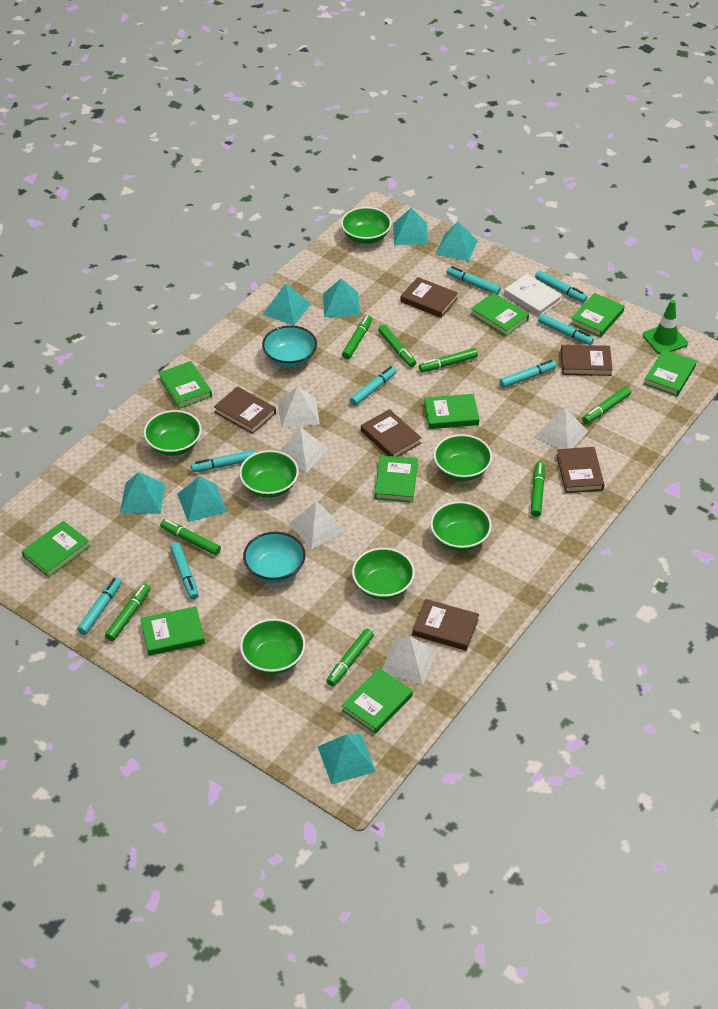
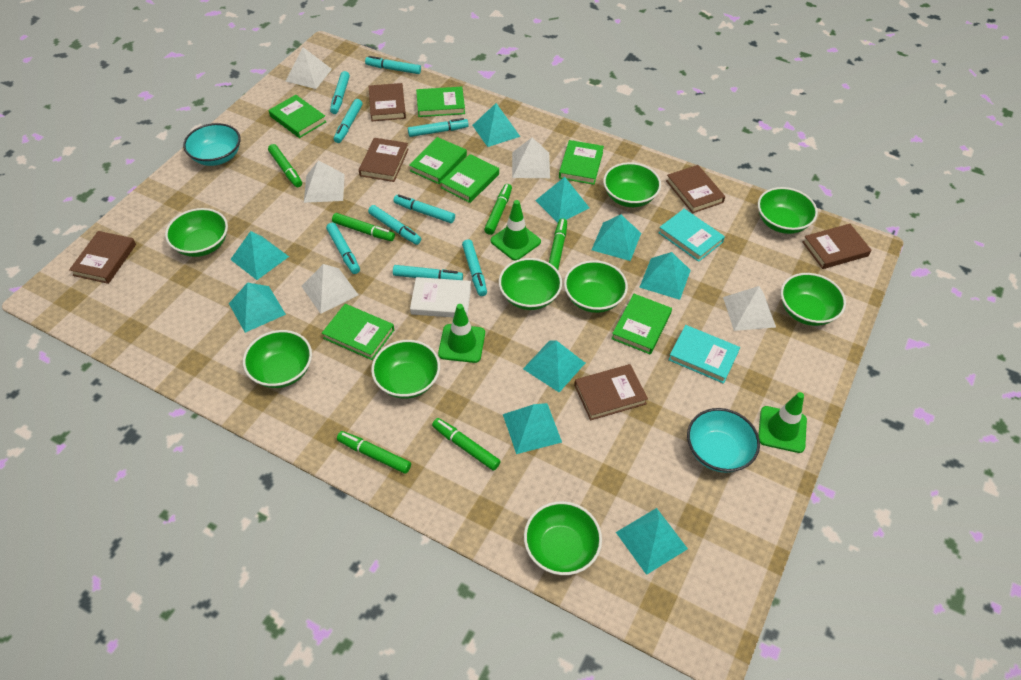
green book: [22,521,90,577] [140,606,205,656] [159,361,212,409] [342,668,413,734] [374,455,418,502] [424,394,479,429] [471,292,529,336] [570,293,625,337] [644,349,696,396] = 9 -> [269,95,326,138] [322,304,394,360] [409,137,467,184] [416,87,465,117] [440,154,499,203] [559,140,604,185] [611,294,672,354] = 7
green bowl: [144,410,202,456] [239,450,299,498] [240,619,306,674] [341,207,392,244] [352,548,415,600] [430,501,492,551] [433,434,492,481] = 7 -> [165,208,228,257] [243,330,312,388] [371,340,440,399] [499,258,562,310] [524,501,602,575] [564,260,628,313] [603,162,661,207] [758,187,818,234] [781,273,846,326] = 9
green marker: [105,584,150,641] [160,519,221,555] [327,629,374,686] [342,315,372,359] [378,325,416,367] [419,348,478,372] [531,462,545,517] [582,387,631,424] = 8 -> [268,144,302,187] [332,213,395,241] [337,431,411,474] [432,418,501,471] [484,184,512,235] [549,218,567,270] = 6
green traffic cone: [643,300,688,354] = 1 -> [438,304,485,363] [491,200,541,261] [758,392,807,453] = 3
turquoise book: none = 0 -> [658,209,725,262] [668,325,740,384] = 2
turquoise marker: [77,577,122,635] [170,542,199,599] [191,449,256,472] [350,366,397,406] [447,266,501,295] [499,360,557,388] [535,270,587,303] [538,314,594,345] = 8 -> [326,223,360,274] [330,71,350,114] [334,99,362,143] [365,56,421,74] [368,205,421,245] [393,195,455,223] [393,265,463,280] [408,118,469,137] [462,239,487,296] = 9
turquoise pyramid: [120,472,165,514] [177,477,227,522] [262,283,311,325] [317,734,376,784] [323,279,360,317] [393,207,429,245] [436,221,478,261] = 7 -> [229,282,286,333] [230,231,289,280] [472,103,520,147] [503,403,562,454] [523,340,585,392] [535,177,589,223] [592,215,641,261] [616,508,688,575] [639,252,691,300] = 9

